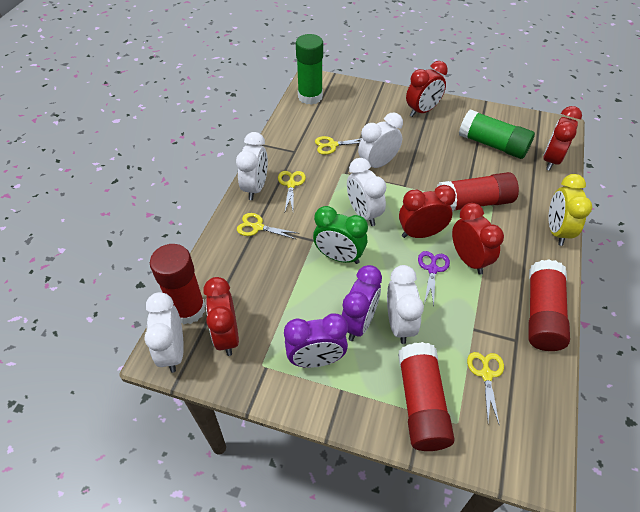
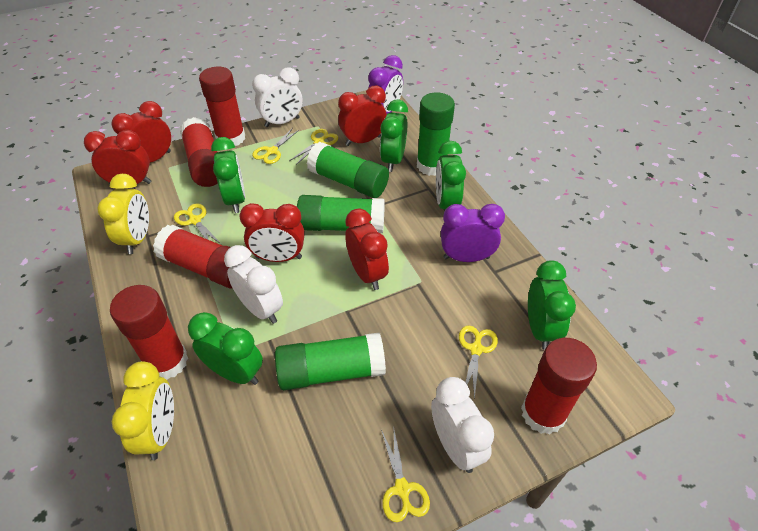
green clock: [313,206,368,264] = 1 -> [188,312,263,385] [211,137,245,213] [380,99,408,172] [436,141,466,209] [528,260,576,350] = 5
green glue stick: [296,34,323,105] [459,109,535,159] = 2 -> [275,333,386,390] [297,195,385,233] [307,142,389,198] [417,92,455,176] = 4
purple scissors: [418,251,450,306] = 1 -> none = 0
red glue stick: [150,244,206,324] [398,342,455,451] [437,172,519,211] [528,259,570,351] = 4 -> [110,285,188,380] [153,225,232,289] [180,117,218,187] [199,67,245,146] [521,338,597,435] = 5
white clock: [144,292,184,373] [236,132,268,200] [347,158,386,226] [358,113,403,168] [387,265,424,344] = 5 -> [224,245,283,324] [252,67,302,127] [431,377,494,473] = 3
yellow clock: [549,174,592,246] = 1 -> [97,174,149,254] [112,361,174,460] = 2
yellow scissors: [237,213,297,239] [278,171,306,211] [315,136,362,155] [467,352,504,426] = 4 -> [174,203,221,244] [252,128,299,164] [289,129,338,165] [381,425,430,522] [459,325,498,400] = 5

